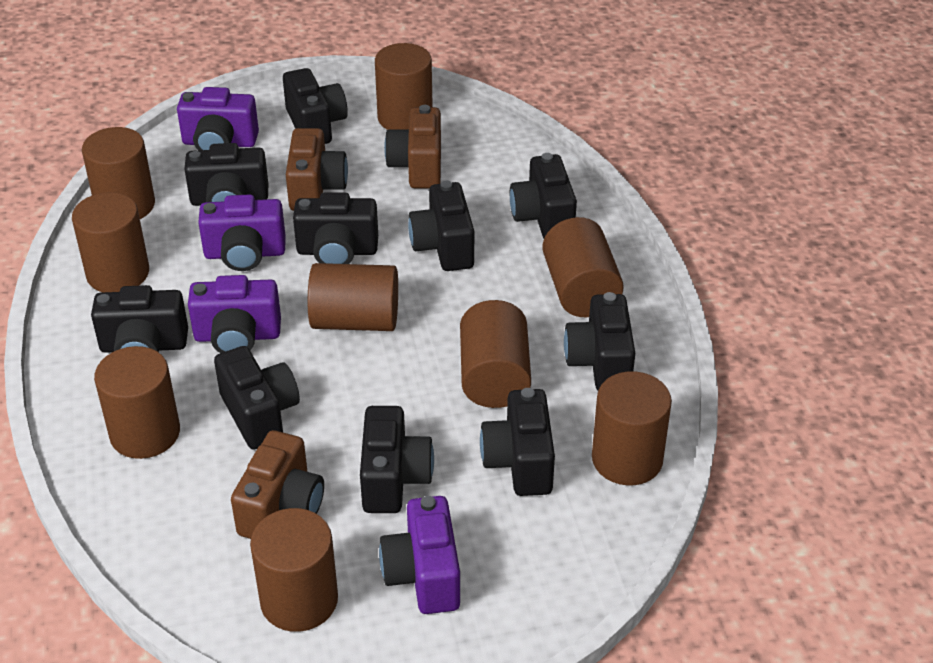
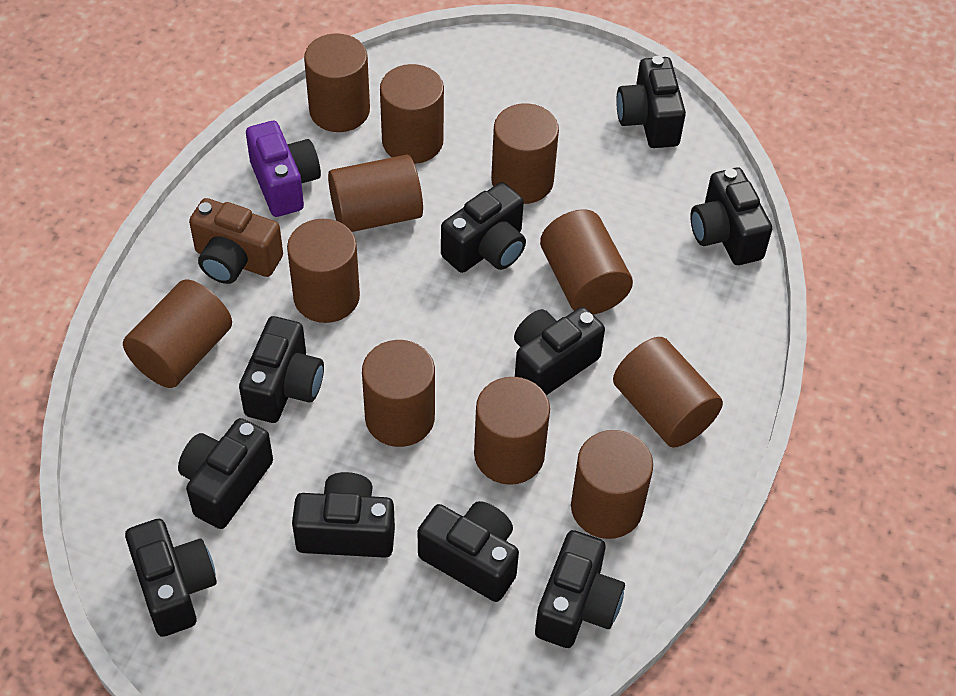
brown camera: [231,430,324,539] [286,128,348,211] [384,105,441,188] = 3 -> [189,198,283,284] = 1
brown cylinder: [72,192,149,292] [82,127,155,219] [94,346,180,459] [250,508,338,632] [308,263,398,331] [375,43,433,130] [460,300,531,408] [542,217,624,317] [592,371,672,485] = 9 -> [123,279,232,388] [287,219,360,323] [304,33,370,132] [328,155,423,232] [362,340,435,447] [380,64,444,164] [474,377,550,485] [491,103,559,204] [540,209,633,315] [571,430,653,539] [613,337,723,448] = 11
purple camera: [177,87,259,150] [188,275,281,353] [198,194,286,271] [379,496,460,614] = 4 -> [246,121,321,217] = 1

